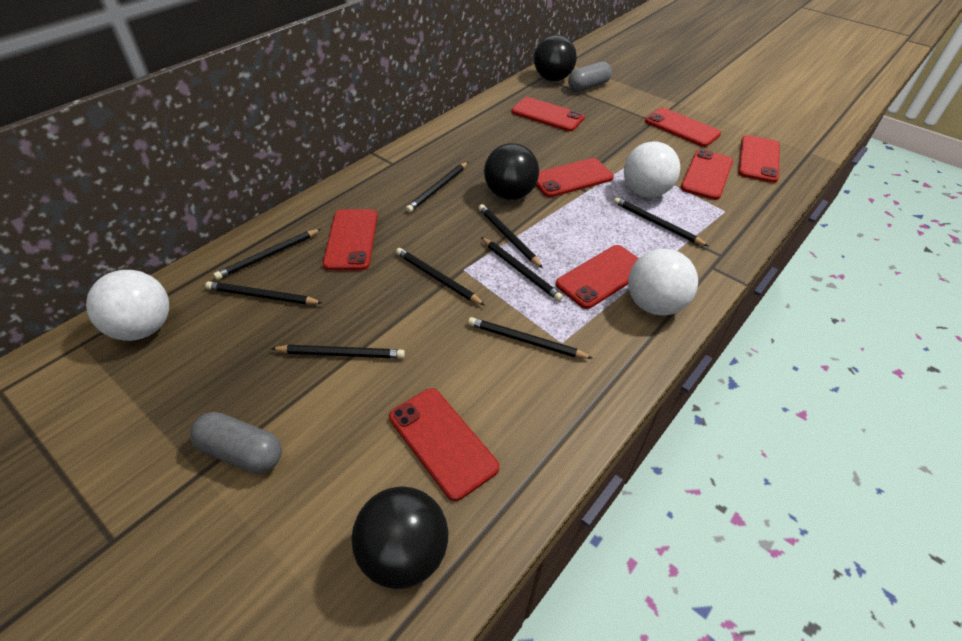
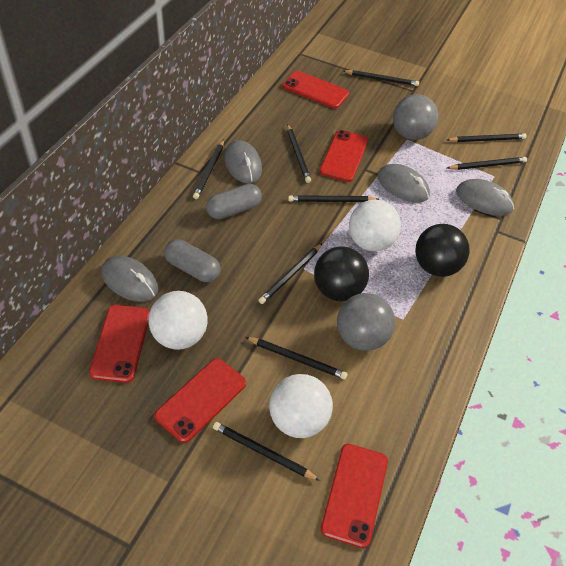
black ball: [352,486,448,589] [484,143,539,200] [534,35,577,81] = 3 -> [314,246,369,301] [415,224,470,277] = 2
grey ball: none = 0 -> [337,293,395,351] [393,94,438,140] = 2
grey mouse: none = 0 -> [101,256,158,302] [224,140,262,184] [377,164,430,203] [456,179,514,216] = 4
red phone: [323,209,378,270] [389,388,499,501] [511,97,585,131] [536,158,614,197] [556,245,639,309] [645,108,721,147] [681,149,733,200] [738,135,780,183] = 8 -> [89,305,150,383] [154,358,246,443] [282,71,349,109] [319,130,368,182] [321,444,388,548] = 5

